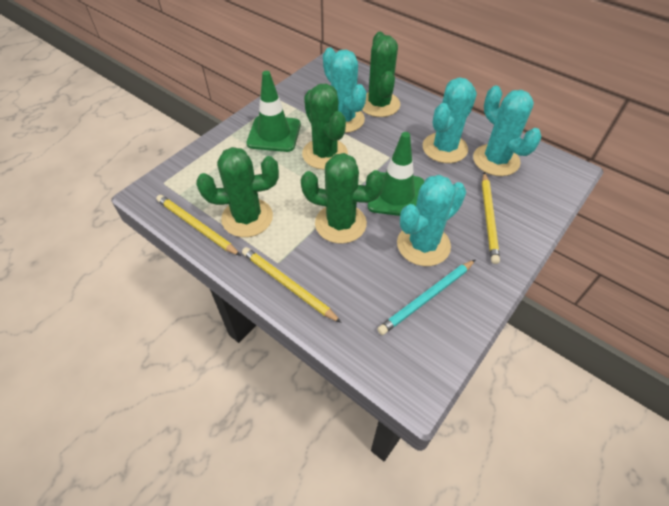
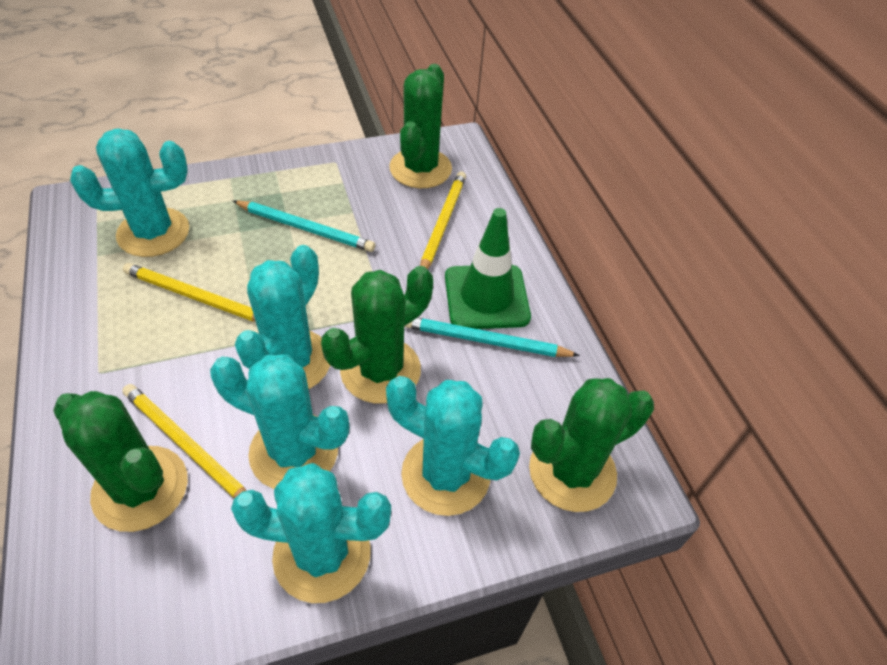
green traffic cone: [246,71,301,152] [368,132,424,216] = 2 -> [445,208,531,329] = 1
turquoise cactus: [323,48,366,133] [397,175,466,266] [423,78,477,163] [473,86,541,176] = 4 -> [70,128,189,257] [210,355,349,489] [231,463,391,603] [235,245,330,389] [386,376,520,516] = 5
turquoise pencil: [377,260,475,335] = 1 -> [233,200,375,252] [404,318,580,357] = 2

